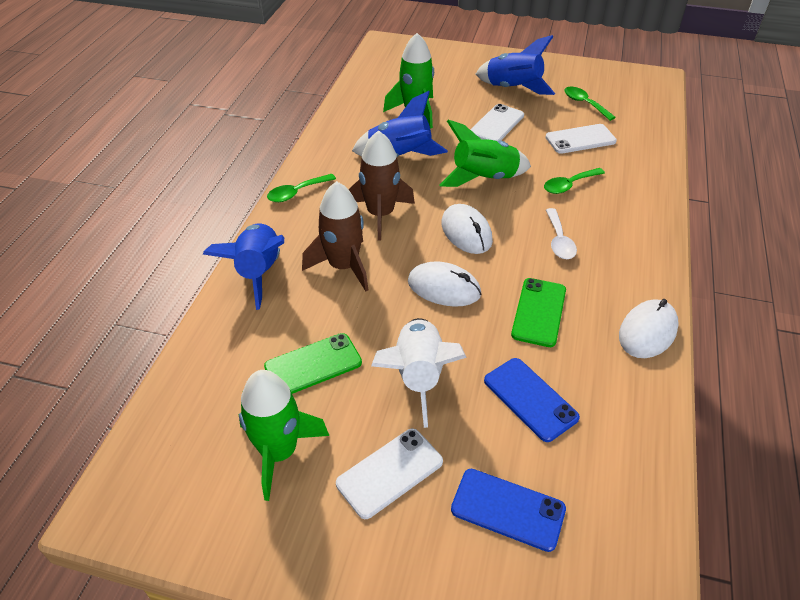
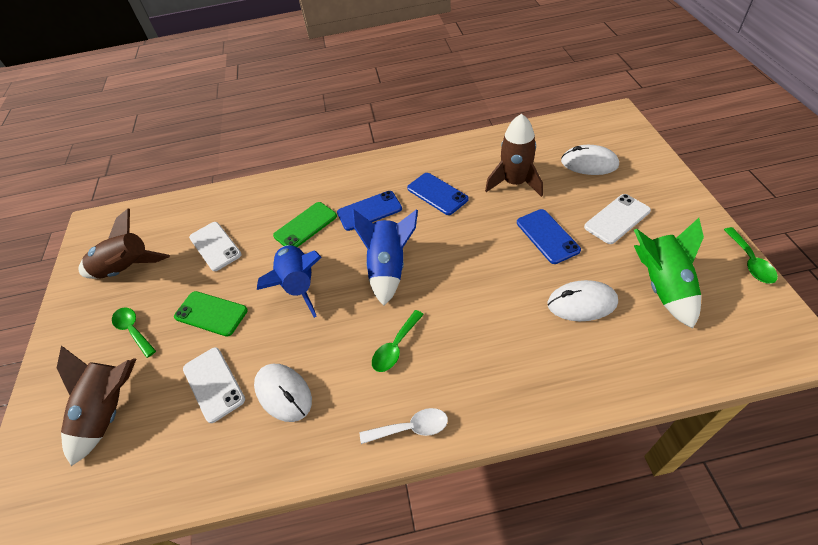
blue phone: [451,469,566,552] [484,358,580,442] = 2 -> [337,191,402,231] [407,173,469,215] [517,209,581,264] = 3
blue rocket: [203,224,284,310] [352,91,448,157] [476,35,555,95] = 3 -> [257,245,322,318] [352,209,418,306] = 2
brown rocket: [302,181,369,291] [349,130,415,241] = 2 -> [57,346,136,466] [79,209,170,279] [485,114,543,197] = 3
green rocket: [239,370,329,501] [383,33,434,129] [440,120,531,187] = 3 -> [634,218,704,328] = 1
white rocket: [371,318,467,428] = 1 -> none = 0

